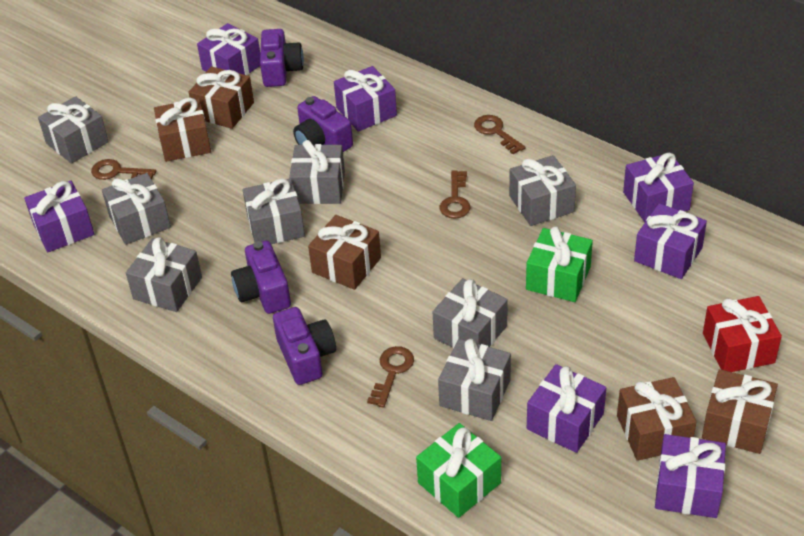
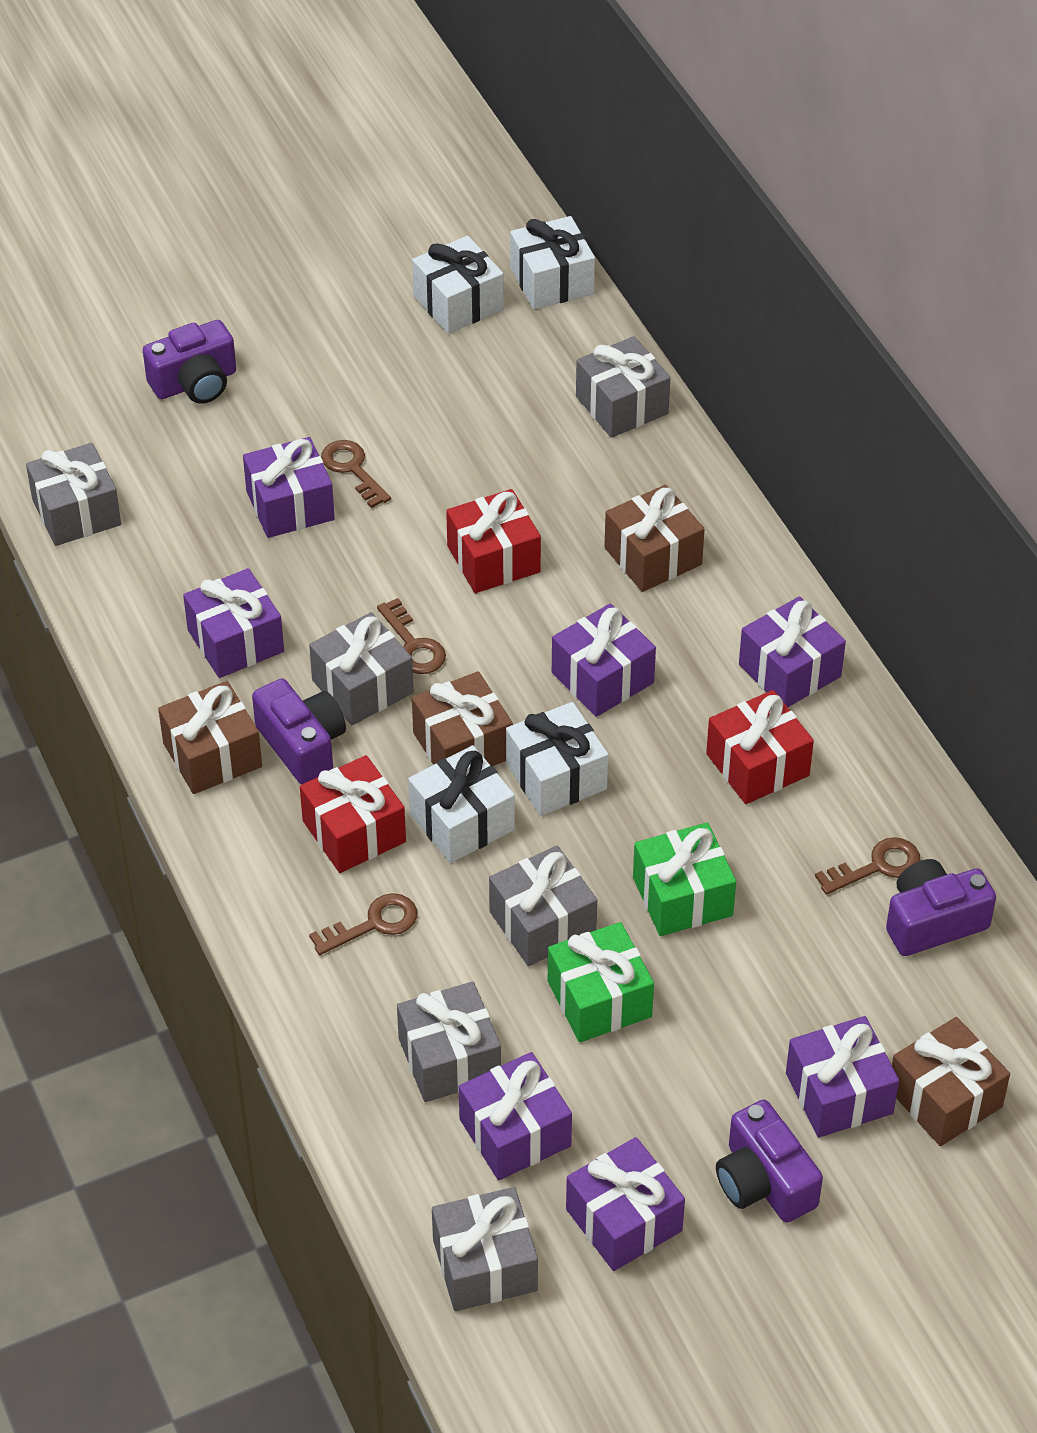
brown gift: [154,98,211,162] [188,66,254,129] [308,215,381,290] [617,377,697,461] [702,369,778,454] = 5 -> [158,681,262,794] [412,671,513,766] [604,485,705,592] [892,1017,1010,1146] = 4
grey gift: [38,96,109,164] [102,173,171,245] [126,237,202,312] [243,178,305,244] [289,140,345,204] [433,278,508,348] [438,339,511,421] [509,155,576,226] = 8 -> [26,443,121,546] [309,612,413,725] [397,982,501,1102] [432,1187,538,1311] [489,846,597,966] [576,336,670,438] = 6
red gift: [703,296,782,372] = 1 -> [300,755,406,873] [446,489,541,593] [706,690,814,804] = 3
white gift: none = 0 -> [408,745,515,863] [412,236,504,334] [506,702,608,816] [510,216,595,309] = 4

